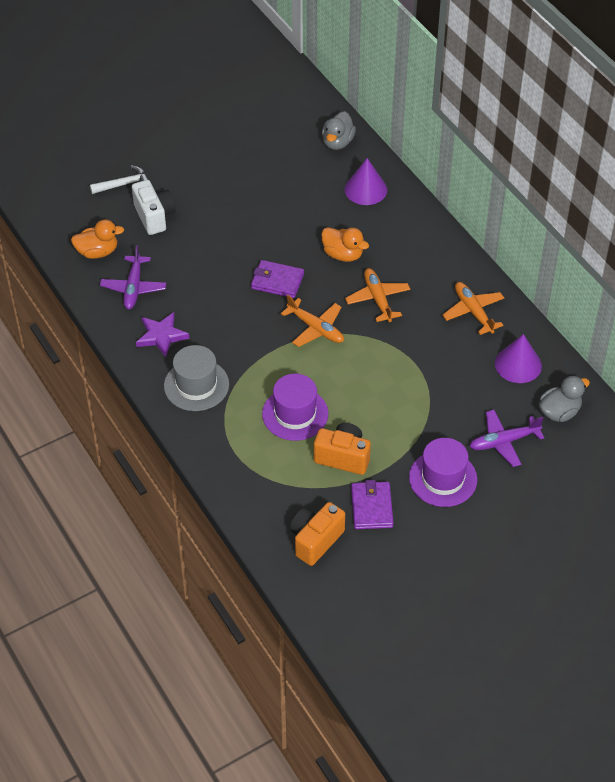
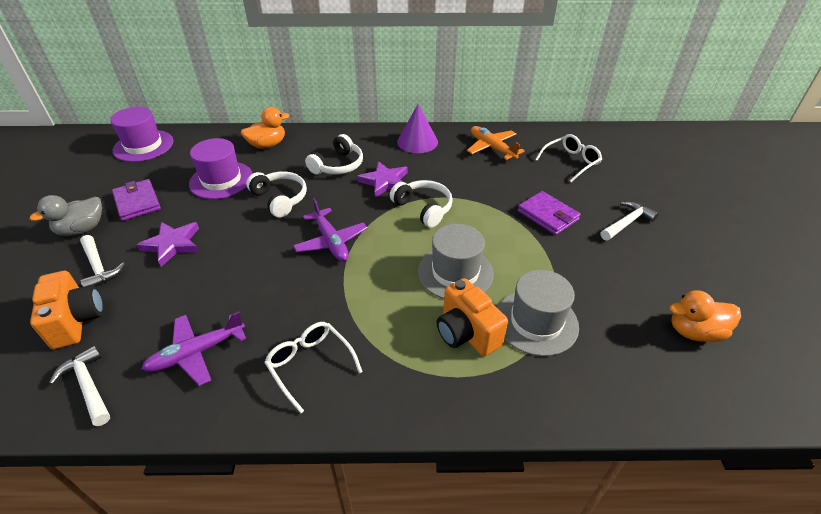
grey duck: [322,111,356,150] [539,376,590,422] = 2 -> [30,195,102,236] = 1
grey hat: [164,345,229,411] = 1 -> [418,224,494,299] [497,270,579,356] = 2
orange plane: [281,295,344,347] [345,268,410,322] [442,282,504,335] = 3 -> [467,126,525,160] = 1
purple cone: [344,158,387,205] [495,334,542,383] = 2 -> [397,104,438,153] = 1
purple star: [136,312,189,357] = 1 -> [137,222,199,267] [357,161,407,198] = 2
white camera: [132,180,176,235] = 1 -> none = 0
white glasses: none = 0 -> [264,322,363,413] [535,134,602,182] = 2
white hammer: [90,165,149,194] = 1 -> [49,345,110,426] [80,235,125,287] [601,201,659,241] = 3
white headphones: none = 0 -> [246,172,307,218] [305,134,363,175] [390,180,453,228] = 3

